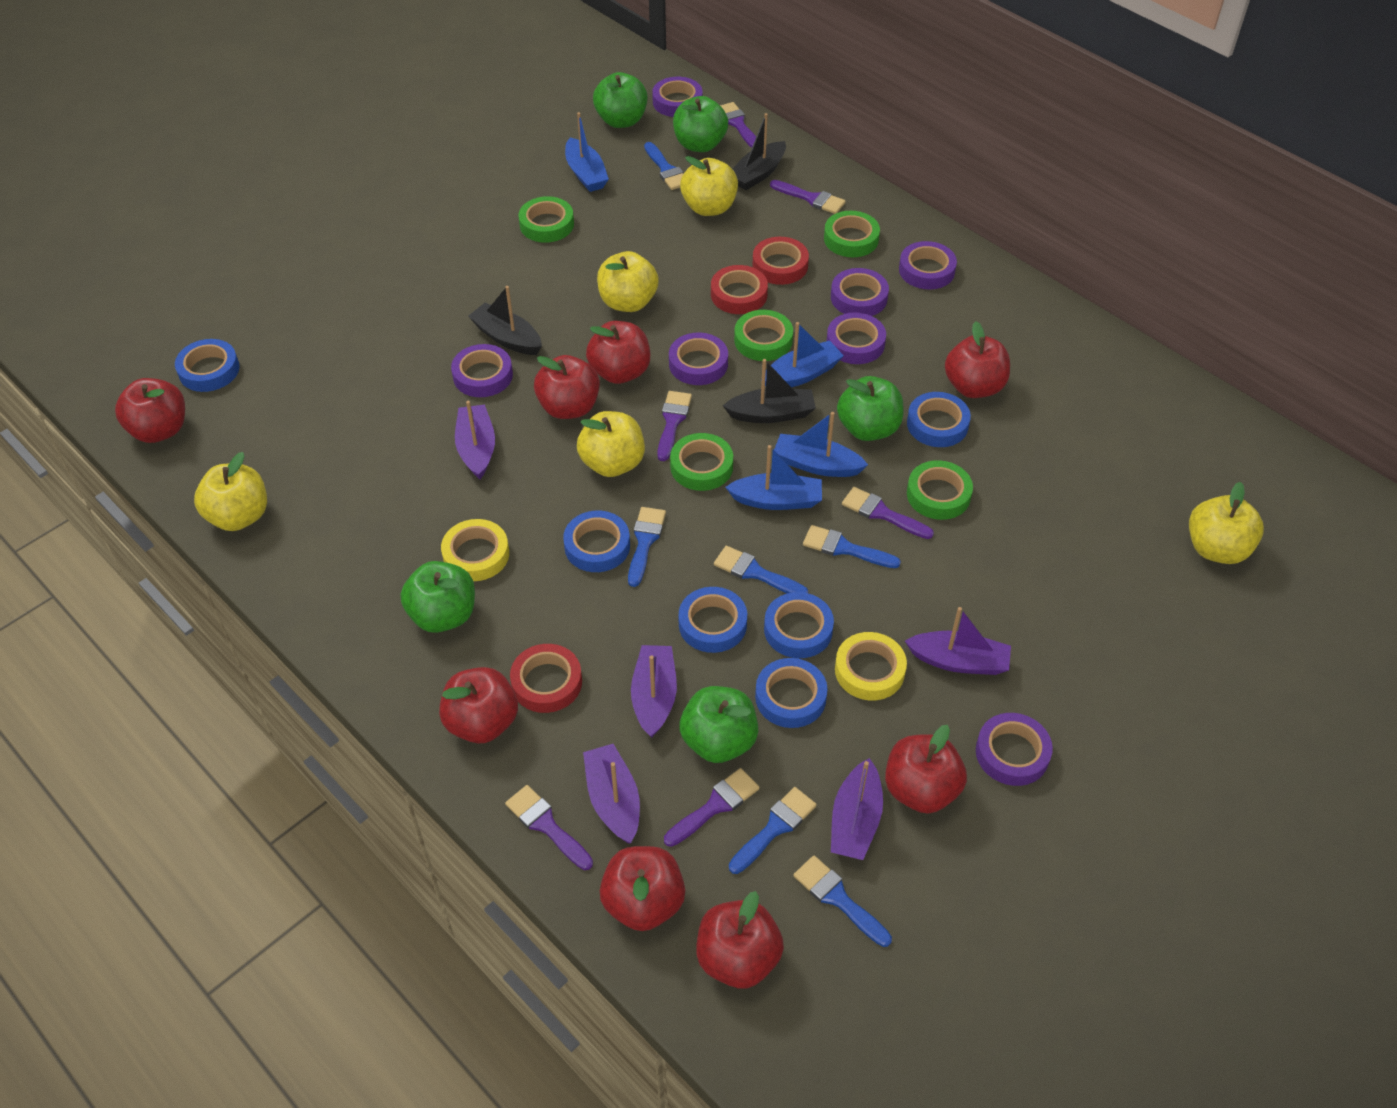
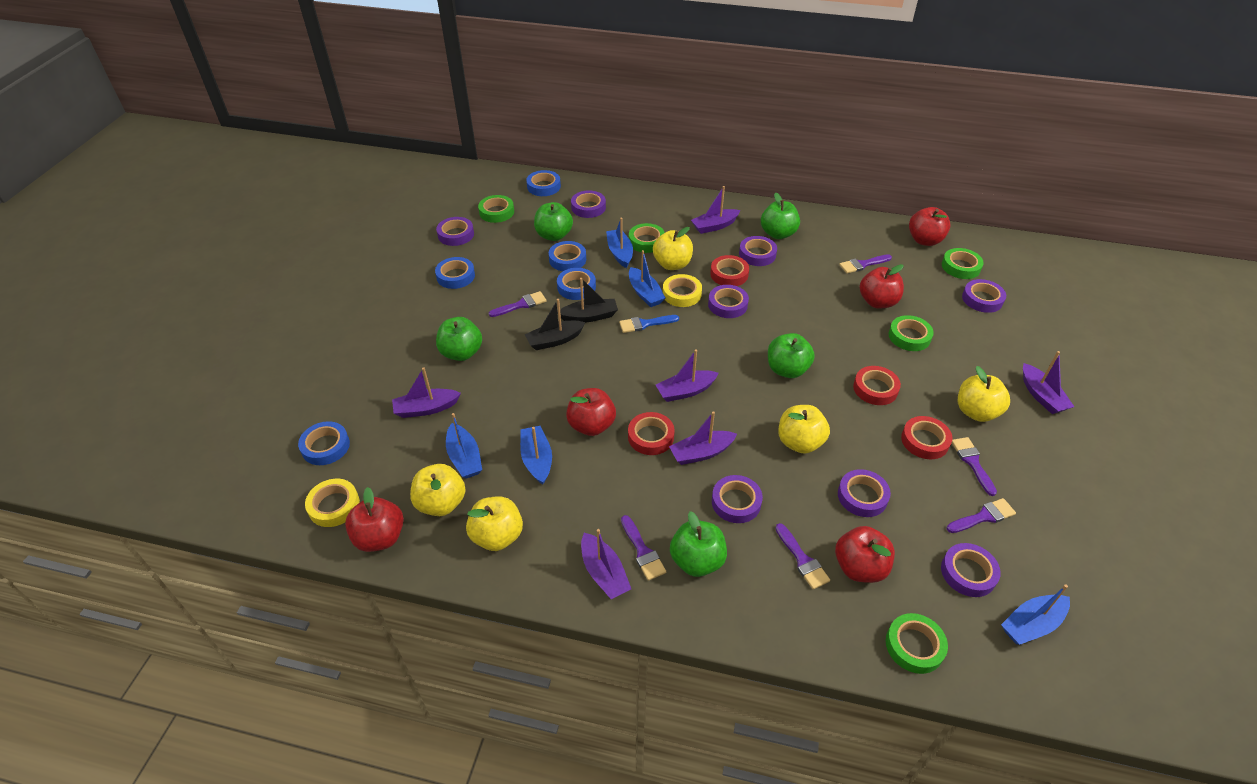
black boat: [468,286,542,355] [723,359,816,423] [733,113,786,190] = 3 -> [524,299,586,350] [557,278,618,322] = 2
blue boat: [565,112,609,192] [725,445,822,510] [761,322,844,387] [774,412,868,477] = 4 -> [446,413,482,479] [520,426,552,485] [606,218,633,268] [629,250,665,307] [1001,584,1070,645] = 5
blue brush: [628,507,666,587] [644,142,683,190] [714,546,808,593] [729,787,817,874] [793,855,892,947] [803,525,901,568] = 6 -> [619,315,679,333] = 1
blue tape: [175,339,240,392] [563,511,630,572] [679,587,747,653] [755,658,828,728] [764,592,834,658] [907,392,971,447] = 6 -> [298,421,350,465] [435,257,475,289] [526,170,561,196] [549,241,586,271] [557,268,596,300] = 5
purple boat: [455,401,495,479] [583,744,640,844] [631,645,677,738] [831,758,883,860] [905,607,1011,675] = 5 -> [392,367,461,418] [581,529,631,599] [656,349,719,402] [669,411,737,465] [691,186,741,234] [1023,351,1074,414] = 6
purple tape: [451,344,513,397] [652,77,703,117] [669,333,728,385] [827,313,886,364] [831,268,889,316] [899,241,957,290] [976,713,1053,786] = 7 -> [436,217,474,246] [571,190,606,218] [708,285,749,318] [712,475,763,523] [739,236,777,266] [838,469,891,517] [941,543,1001,597] [962,279,1006,313] = 8
red apple: [115,378,185,443] [439,667,518,743] [534,355,600,419] [586,321,650,384] [600,846,685,931] [696,891,784,989] [885,725,967,814] [945,321,1010,398] = 8 -> [345,487,404,552] [566,388,616,436] [835,526,895,583] [860,264,904,308] [909,207,951,246] = 5
red tape: [510,644,582,713] [711,265,768,314] [752,237,809,285] = 3 -> [628,412,675,455] [710,255,749,286] [853,366,901,405] [901,416,952,459] = 4

